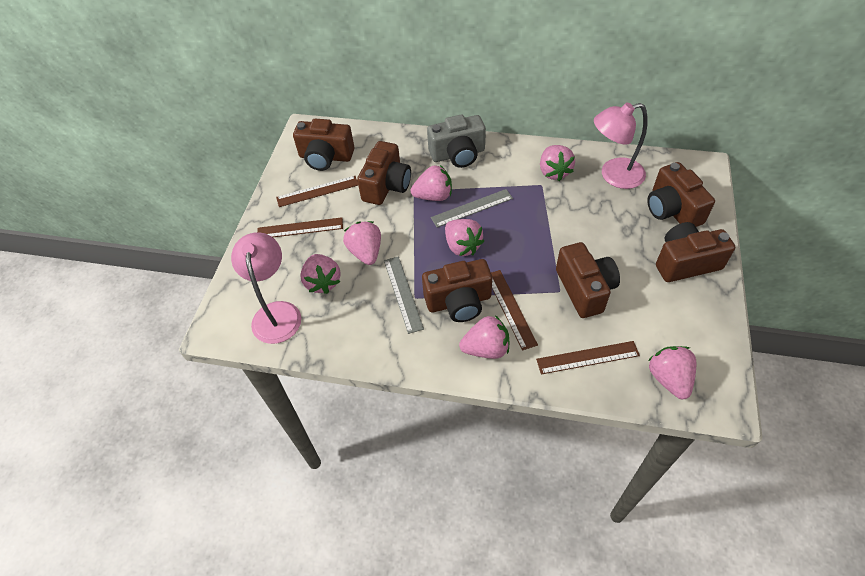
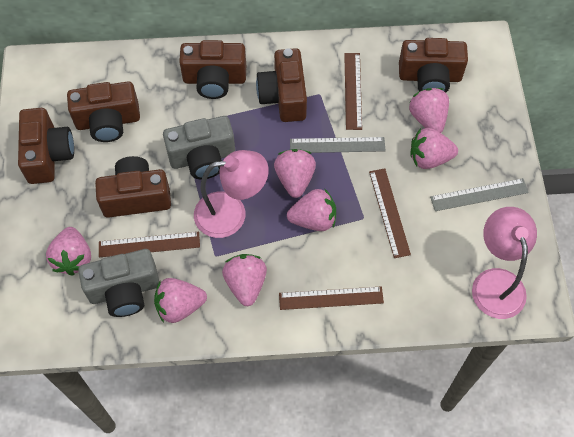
grey camera: [427,115,486,168] = 1 -> [78,249,159,317] [163,116,235,179] = 2

